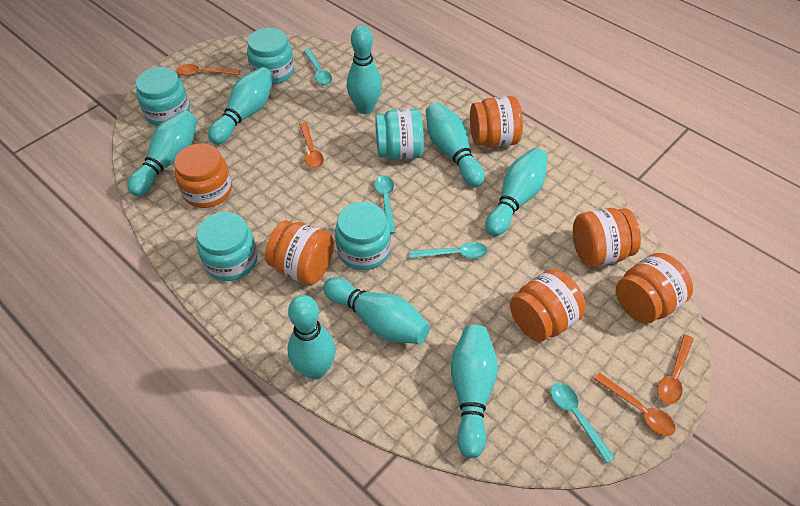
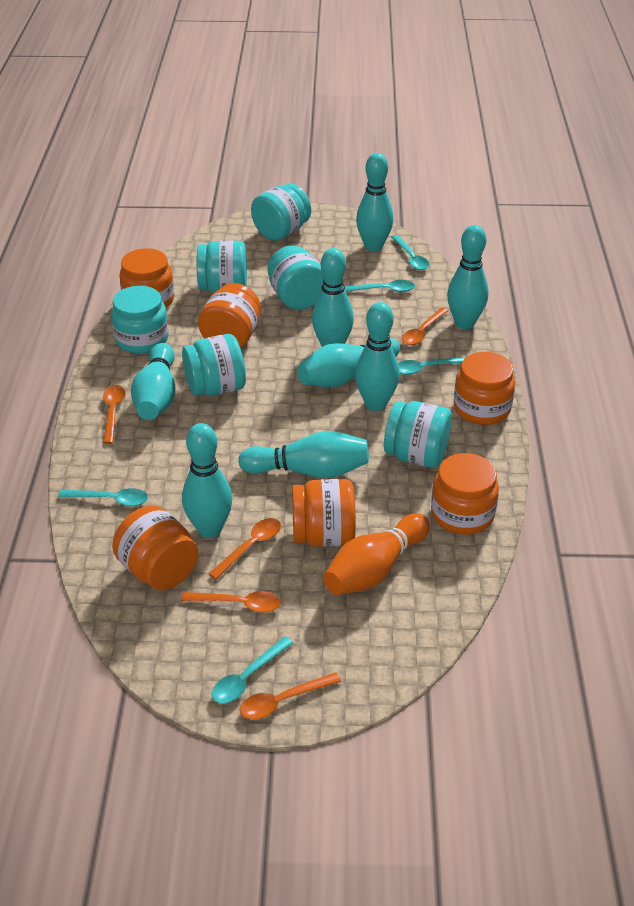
orange bowling pin: none = 0 -> [323,513,430,595] = 1
orange spoon: [176,64,240,76] [299,122,324,168] [594,372,676,436] [657,335,694,404] = 4 -> [103,385,125,444] [181,591,281,612] [209,518,281,580] [240,672,341,720] [402,307,448,345] = 5
turquoise jar: [136,67,190,126] [196,212,258,281] [247,28,294,84] [335,202,391,270] [375,109,424,160] = 5 -> [111,286,169,353] [182,334,246,396] [197,241,247,293] [251,183,311,241] [268,245,324,310] [384,401,452,468] = 6
turquoise spoon: [304,49,332,85] [375,175,396,234] [410,242,488,259] [551,383,615,463] = 4 -> [58,488,148,506] [212,636,293,704] [345,280,415,292] [391,235,429,270] [398,357,466,375] = 5

